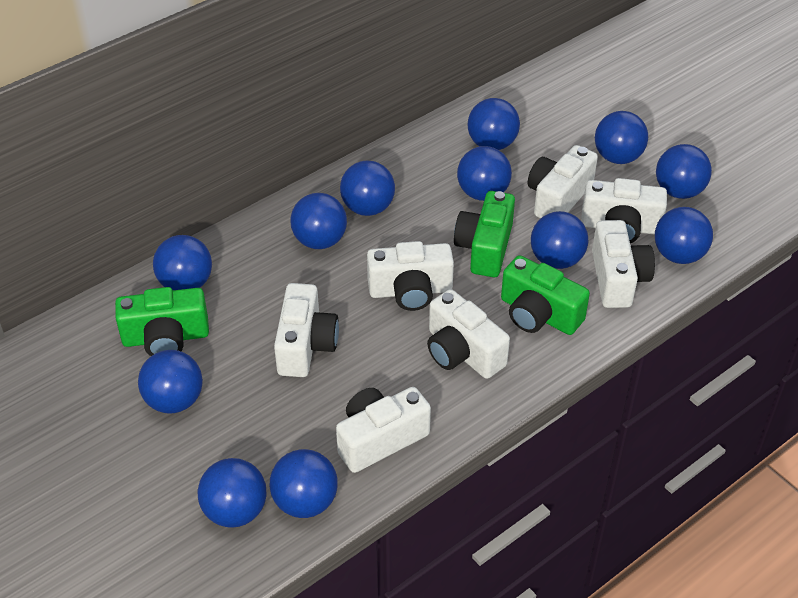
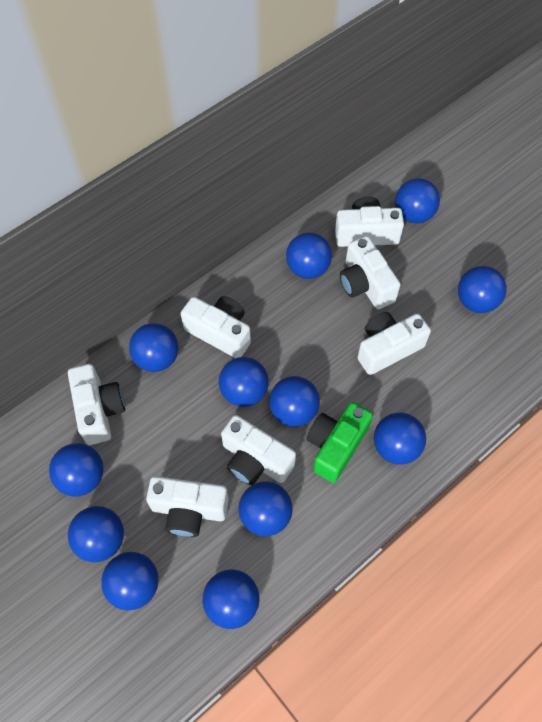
green camera: [115,287,209,356] [454,191,515,277] [501,255,590,335] = 3 -> [307,402,373,483] = 1

